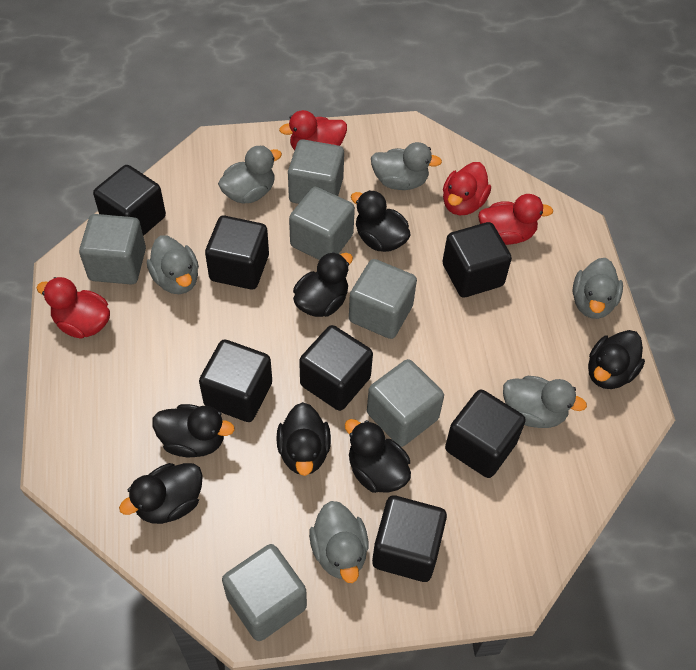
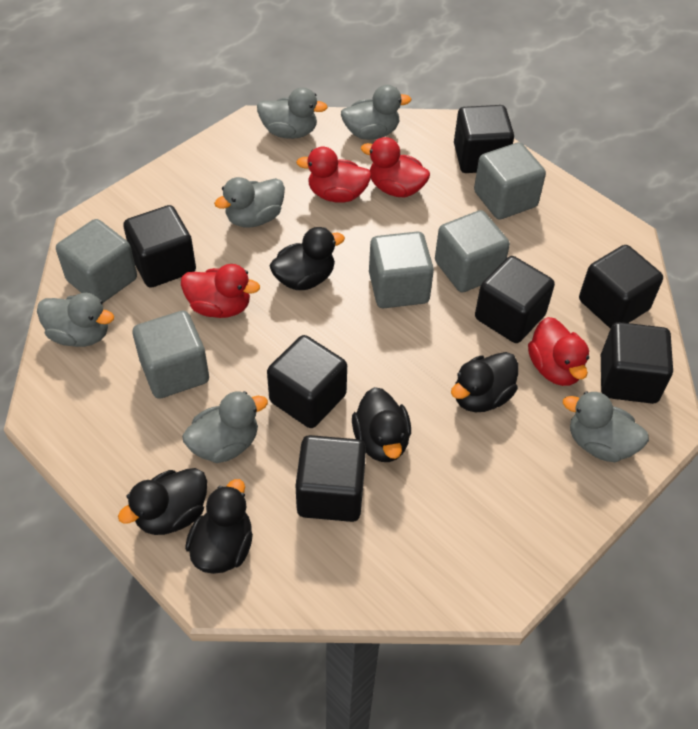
black duck: [119,463,203,524] [152,404,235,457] [276,402,331,476] [293,252,353,317] [345,419,411,493] [351,190,411,252] [588,330,645,389] = 7 -> [118,468,207,535] [185,479,253,574] [270,227,345,290] [352,387,411,462] [451,352,518,412] = 5
grey cube: [79,214,146,284] [222,544,307,641] [288,139,344,204] [289,187,355,260] [349,259,417,339] [367,359,444,447] = 6 -> [56,219,137,303] [133,310,209,399] [369,231,434,308] [435,210,510,292] [474,142,546,220] = 5

